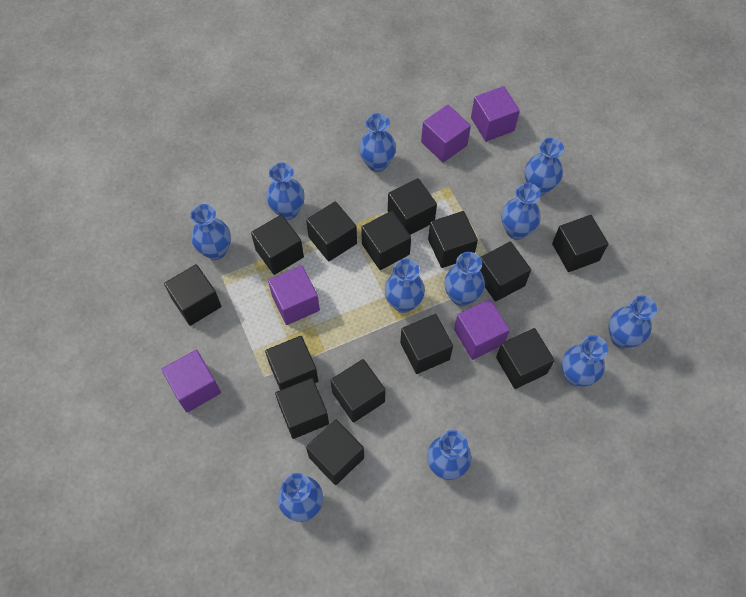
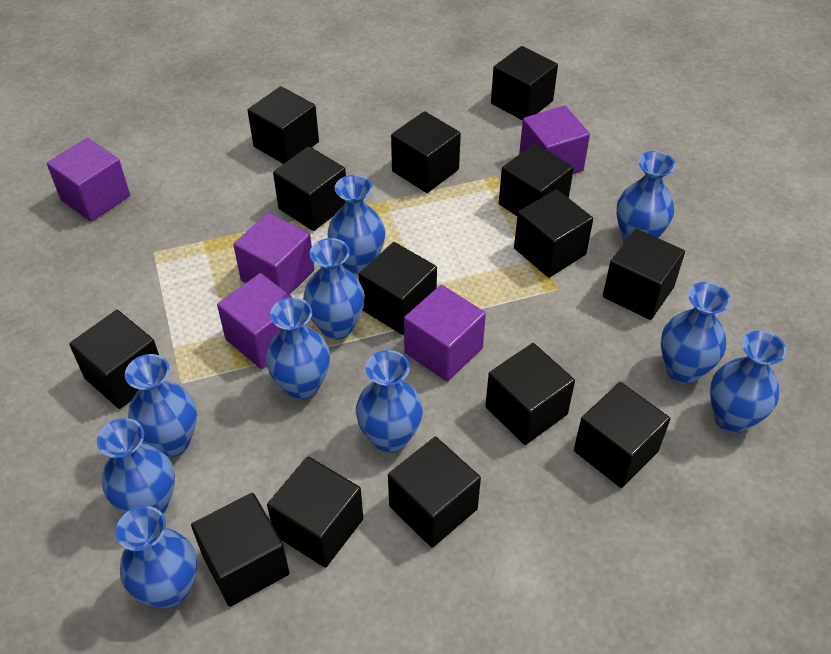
blue vase: [190,204,231,260] [266,163,304,220] [278,473,323,522] [359,113,396,172] [385,259,425,313] [427,430,471,480] [445,252,485,306] [502,183,541,240] [525,138,564,196] [562,335,608,387] [609,296,657,348] = 11 -> [97,418,175,514] [116,506,197,609] [125,354,197,457] [266,297,330,400] [303,238,365,340] [327,175,385,275] [356,350,423,453] [616,151,676,242] [661,282,731,384] [710,330,787,433] = 10

